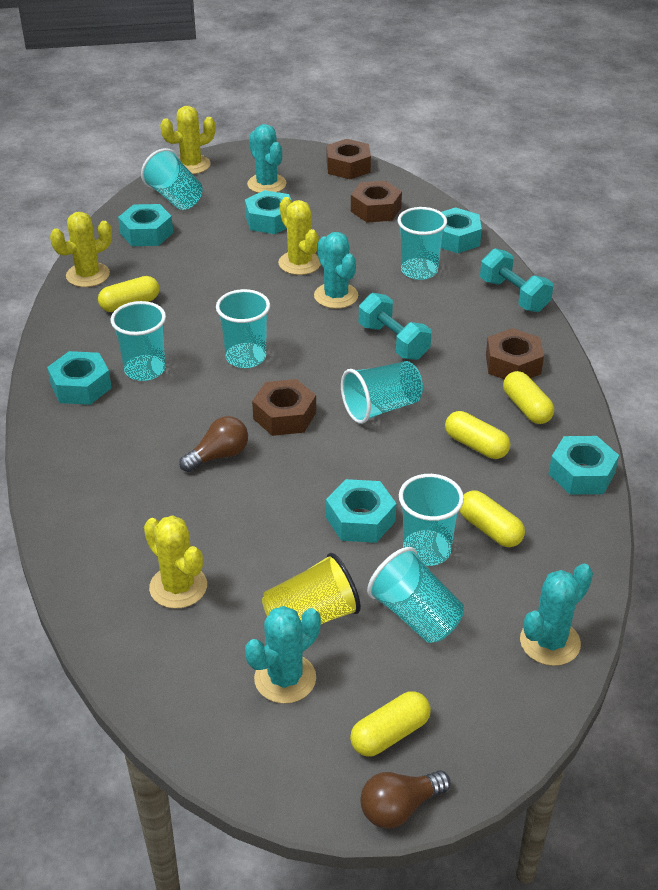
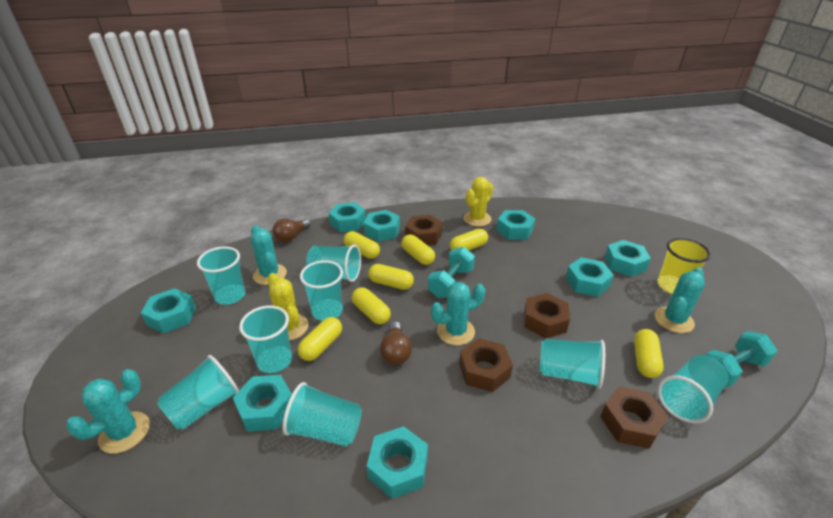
turquoise cup: [111,301,166,381] [141,148,203,210] [216,289,270,368] [341,361,423,424] [367,547,464,643] [398,207,447,280] [399,474,464,566] = 7 -> [157,355,239,430] [197,246,246,305] [239,306,292,373] [282,382,362,447] [300,260,343,321] [306,245,361,282] [539,338,605,389] [658,355,729,423] = 8
turquoise nut: [47,351,112,405] [118,204,173,246] [245,190,291,234] [326,479,396,543] [441,207,482,253] [549,436,619,494] = 6 -> [141,288,196,333] [233,375,292,432] [329,202,366,232] [364,210,400,242] [367,426,428,499] [497,210,535,240] [566,257,614,297] [605,240,651,277] = 8
yellow cactus: [50,212,112,287] [144,515,207,609] [160,106,215,174] [278,197,321,275] = 4 -> [267,273,309,340] [463,177,493,227] = 2
yellow capsule: [98,276,159,312] [350,691,431,757] [445,411,510,459] [459,490,525,547] [503,371,554,424] = 5 -> [298,317,342,361] [344,231,380,259] [352,287,391,324] [368,264,414,290] [401,234,435,265] [450,229,488,250] [634,329,664,378] = 7

